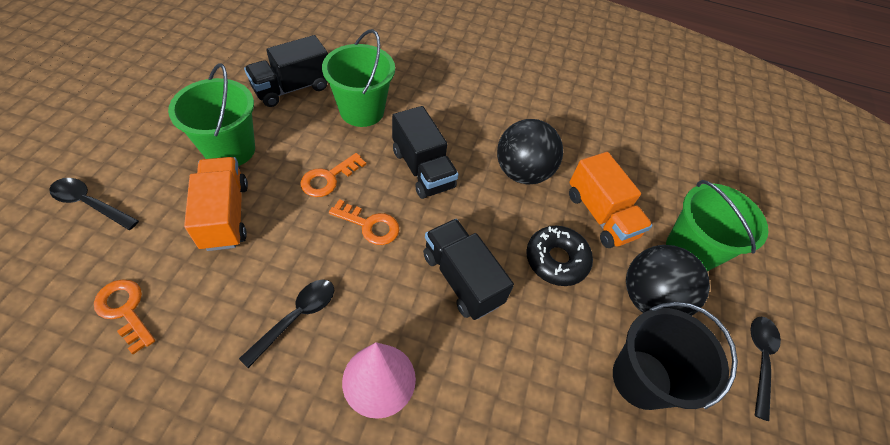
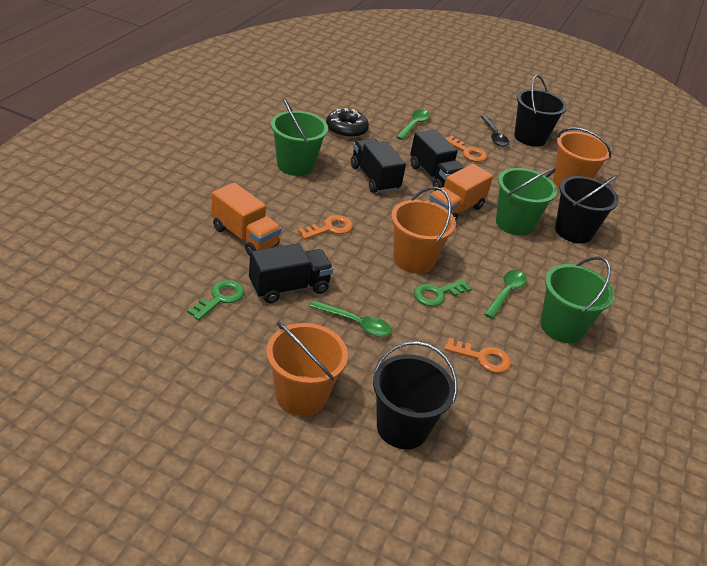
black ball: [497,119,563,185] [626,245,710,316] = 2 -> none = 0
black bucket: [613,302,738,410] = 1 -> [373,341,457,449] [514,75,567,147] [555,175,619,244] = 3
black spoon: [49,178,139,230] [239,280,334,368] [750,317,781,421] = 3 -> [481,115,509,147] = 1
green key: none = 0 -> [187,280,244,320] [414,279,472,306] = 2
green spoon: none = 0 -> [310,300,392,337] [397,110,430,140] [484,270,527,319] = 3
orange bucket: none = 0 -> [266,322,348,416] [391,187,456,274] [553,127,611,187] = 3
pink cone: [342,342,416,419] = 1 -> none = 0

